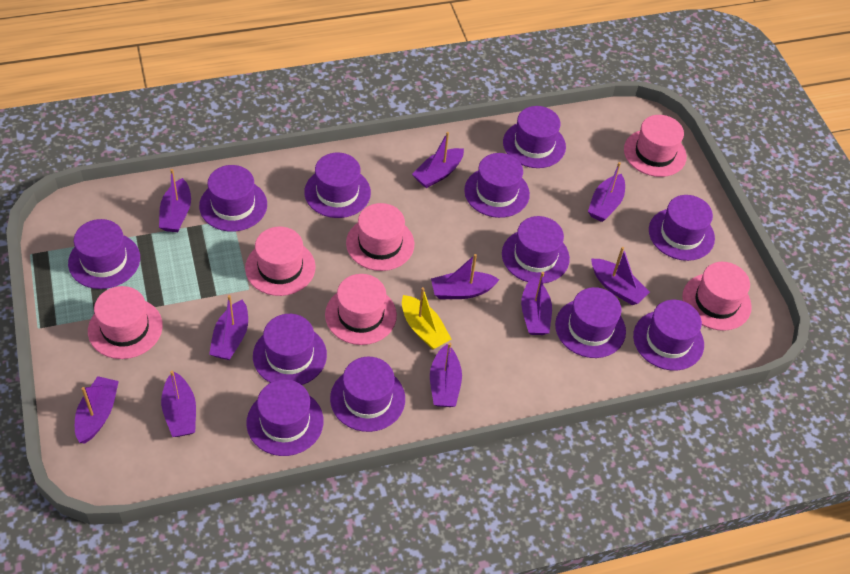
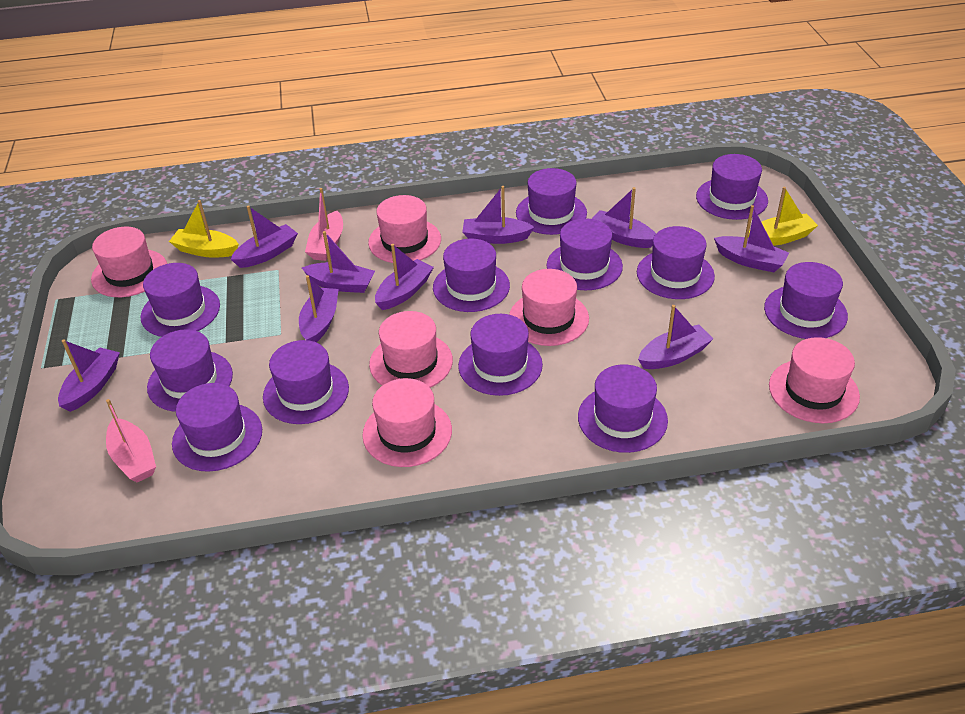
pink boat: none = 0 -> [106,399,156,482] [305,188,343,261] = 2
purple boat: [75,376,119,443] [159,169,191,232] [161,371,196,437] [209,295,248,360] [412,132,464,188] [430,342,462,407] [431,254,500,299] [521,272,552,335] [588,162,625,222] [591,247,650,305] = 10 -> [58,340,120,412] [231,205,298,268] [299,275,339,343] [302,231,375,293] [375,244,434,310] [462,186,534,244] [592,187,656,248] [638,305,713,369] [714,205,789,272] = 9
yellow boat: [402,287,451,349] = 1 -> [169,200,239,258] [748,187,818,246] = 2

